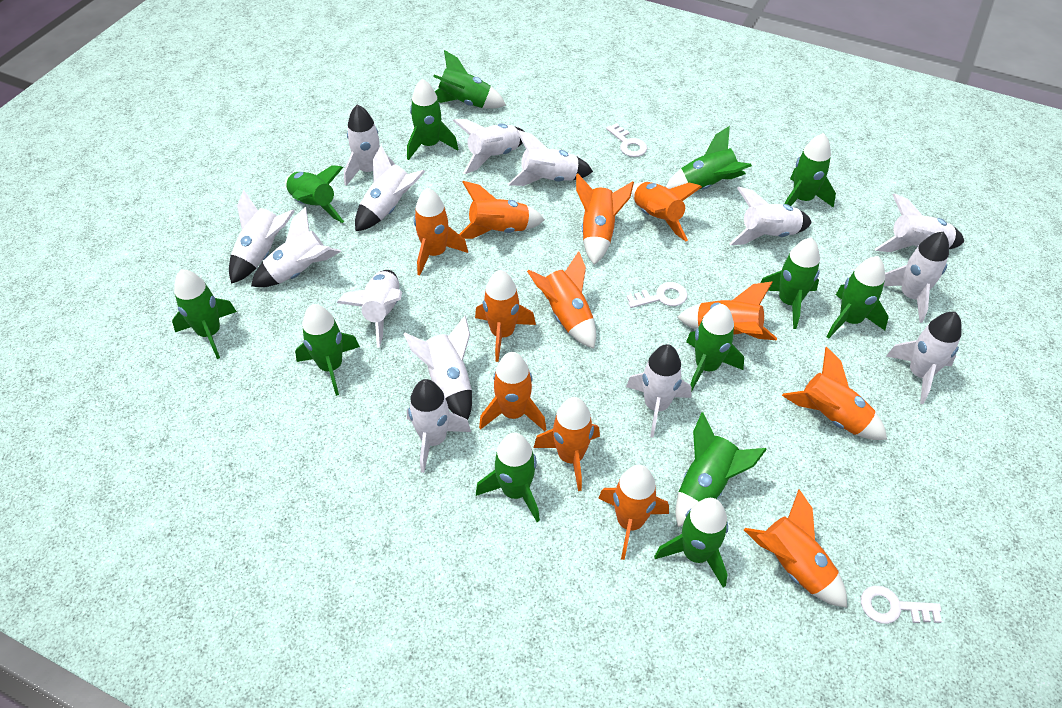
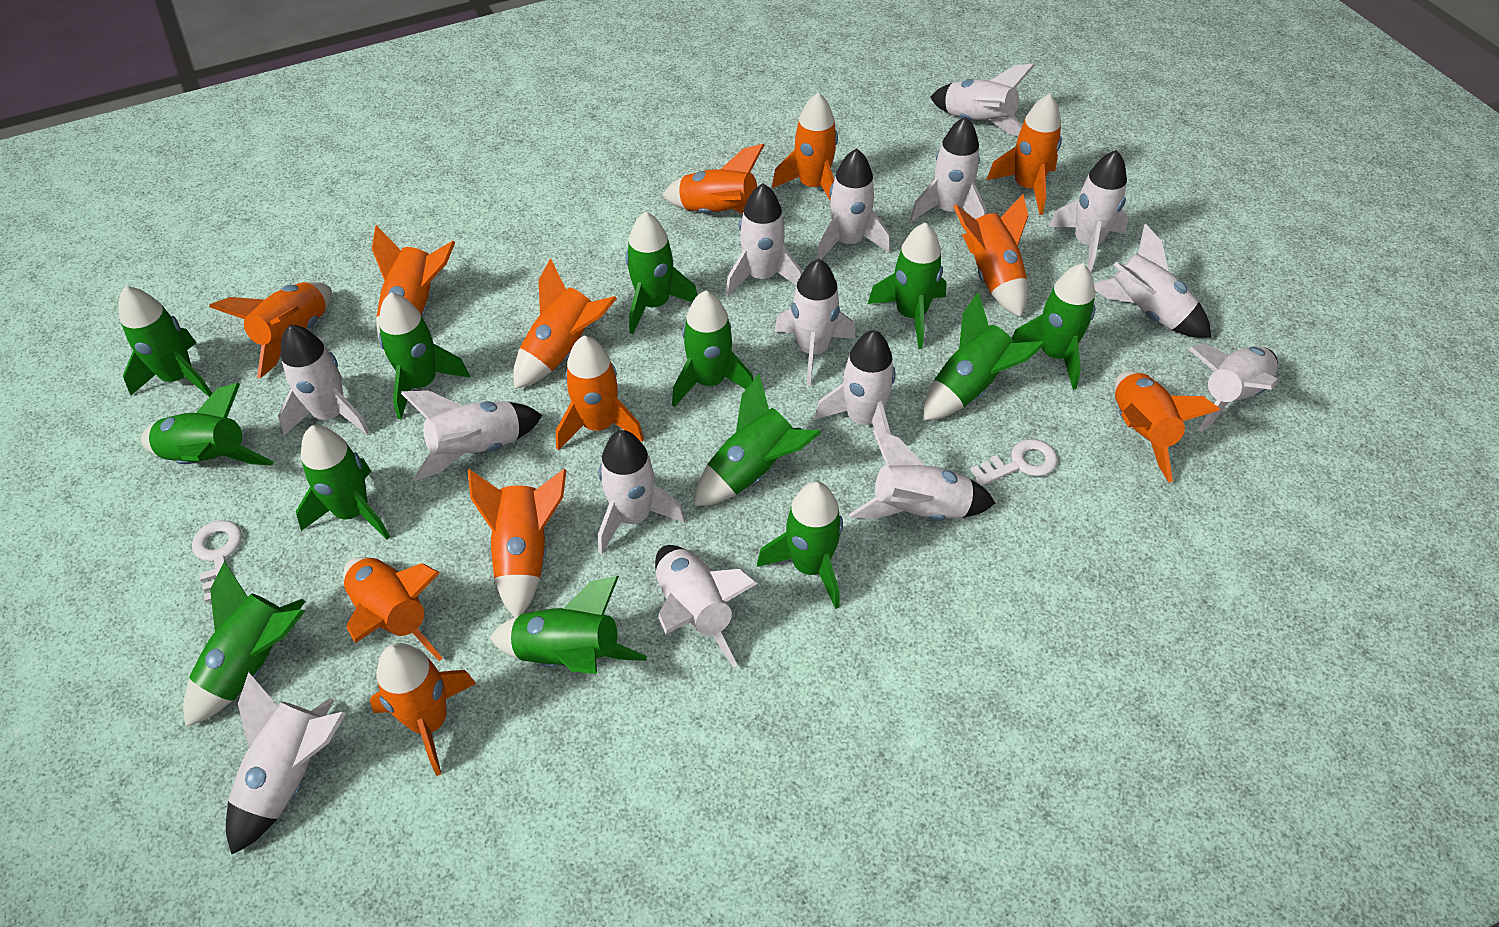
white key: [606,123,647,157] [627,282,688,308] [861,586,942,624] = 3 -> [192,520,242,603] [970,439,1058,486] = 2
white rocket: [229,190,295,284] [251,207,341,287] [337,270,402,348] [344,104,395,186] [355,145,425,231] [404,316,472,420] [407,379,471,473] [453,119,524,174] [508,130,593,186] [626,344,692,438] [729,187,812,245] [875,193,964,252] [884,232,949,323] [886,312,962,404] = 14 -> [226,672,346,854] [278,324,370,435] [401,390,542,481] [598,430,685,554] [655,545,758,668] [726,183,802,297] [774,259,856,386] [814,330,896,435] [816,148,890,260] [849,430,995,521] [910,116,986,221] [930,63,1035,136] [1049,150,1128,272] [1094,224,1211,338] [1188,343,1278,432] = 15

